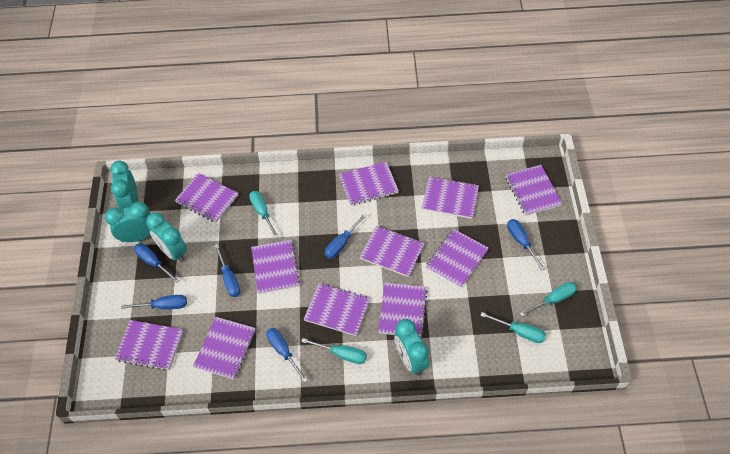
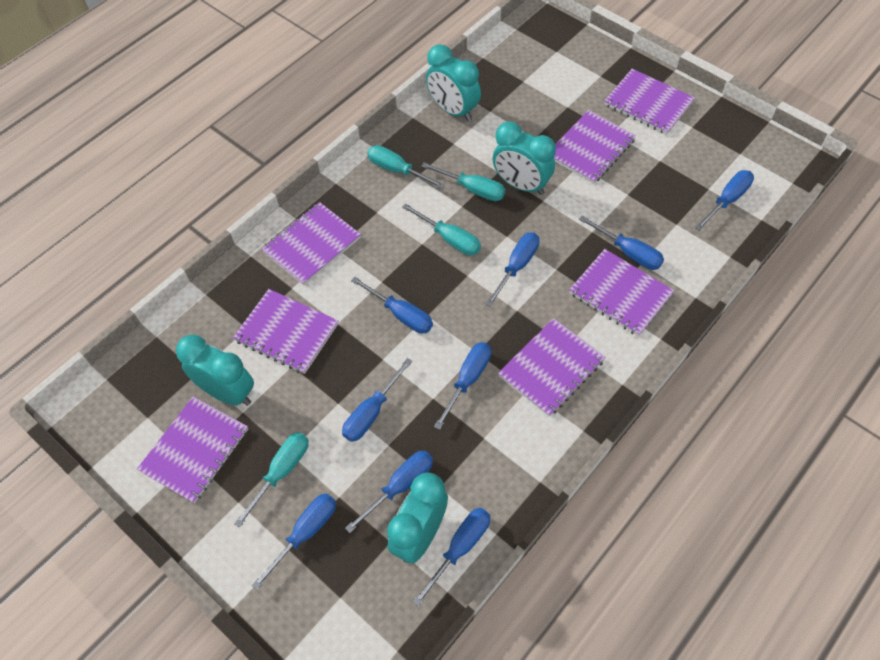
blue screwdriver: [121,295,187,310] [134,243,180,283] [214,244,240,297] [266,328,308,383] [325,213,367,259] [507,219,545,270] = 6 -> [252,493,336,590] [342,358,413,442] [345,451,433,533] [351,277,433,334] [413,508,490,607] [434,342,491,430] [486,232,540,307] [579,216,664,270] [695,170,754,231] = 9
purple notebook: [115,320,183,371] [175,173,239,222] [193,317,255,380] [251,240,300,294] [304,283,370,336] [339,161,399,206] [360,225,425,277] [378,283,428,338] [422,176,479,219] [426,229,488,288] [506,165,563,216] = 11 -> [137,396,248,503] [233,289,339,374] [262,202,361,286] [498,318,605,417] [554,110,636,184] [569,249,674,336] [604,69,695,135] = 7

